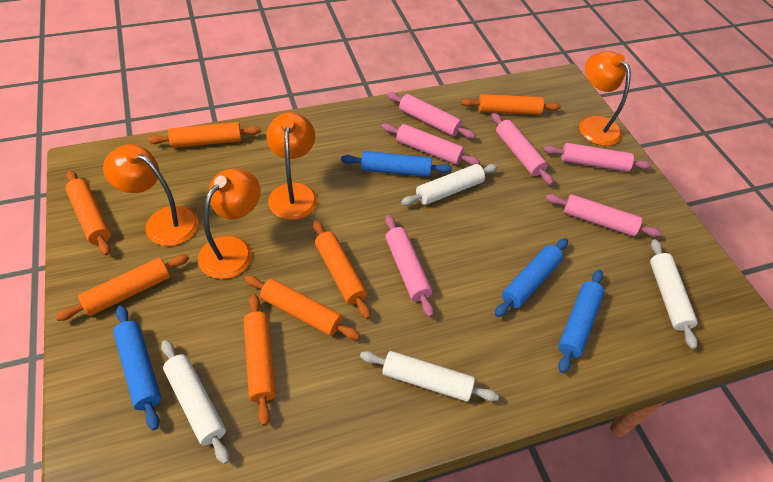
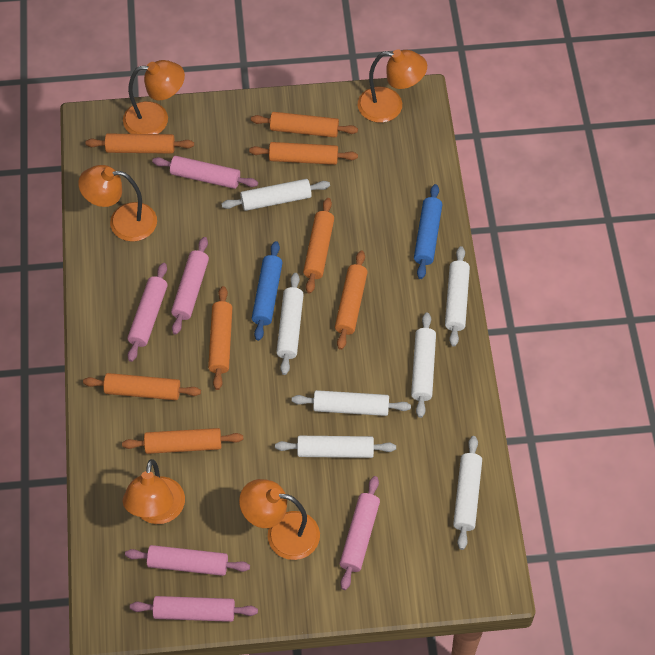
blue rolling pin: [113,306,161,430] [341,151,452,177] [495,238,568,317] [558,270,605,373] = 4 -> [252,241,283,341] [414,184,442,279] = 2
orange lamp: [103,144,199,246] [198,169,260,279] [266,112,318,220] [579,51,631,146] = 4 -> [78,165,157,242] [123,60,185,134] [123,459,185,524] [239,479,320,560] [358,49,427,123] = 5
orange rolling pin: [55,254,189,321] [65,170,111,255] [148,122,261,148] [244,294,276,426] [245,276,360,340] [313,220,371,319] [461,94,561,115] = 7 -> [83,373,201,400] [85,134,194,154] [122,428,243,454] [208,286,233,390] [249,142,358,165] [251,112,358,137] [303,198,334,294] [335,251,368,350] = 8
white rolling pin: [161,340,229,464] [360,351,499,402] [401,164,498,206] [650,239,698,349] = 4 -> [221,179,330,211] [275,436,396,458] [276,273,304,375] [292,390,411,416] [411,313,436,418] [445,246,470,347] [453,436,482,550] = 7

